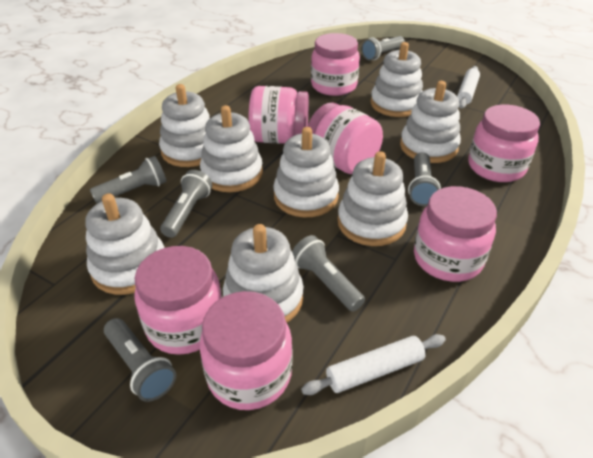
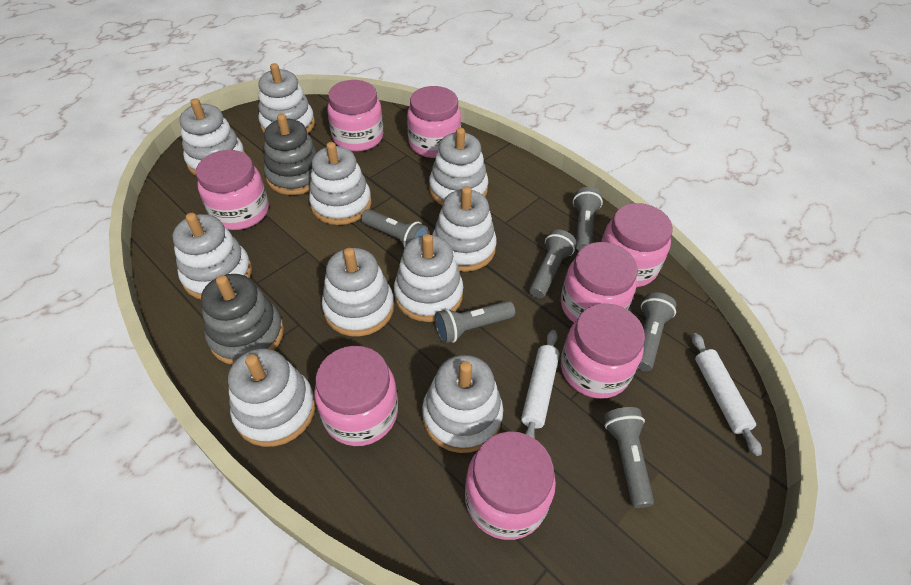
grey stacking toy: none = 0 -> [201,274,284,365] [264,114,318,195] = 2
pink jar: [134,246,222,355] [200,291,292,410] [248,86,309,144] [308,102,383,174] [311,33,360,96] [414,186,497,282] [468,105,540,182] = 7 -> [196,150,269,230] [314,346,398,446] [327,80,383,152] [407,86,461,158] [465,431,556,540] [561,242,638,323] [561,303,645,399] [601,203,673,287] = 8
white stacking toy: [85,193,165,295] [159,84,210,167] [200,105,263,192] [223,224,304,323] [273,127,339,217] [337,151,408,246] [370,42,423,117] [400,81,461,163] = 8 -> [173,213,252,299] [179,98,246,176] [228,348,316,447] [258,63,315,133] [309,142,372,225] [322,248,394,337] [394,234,463,322] [422,355,503,453] [429,128,488,205] [432,186,497,272] = 10

